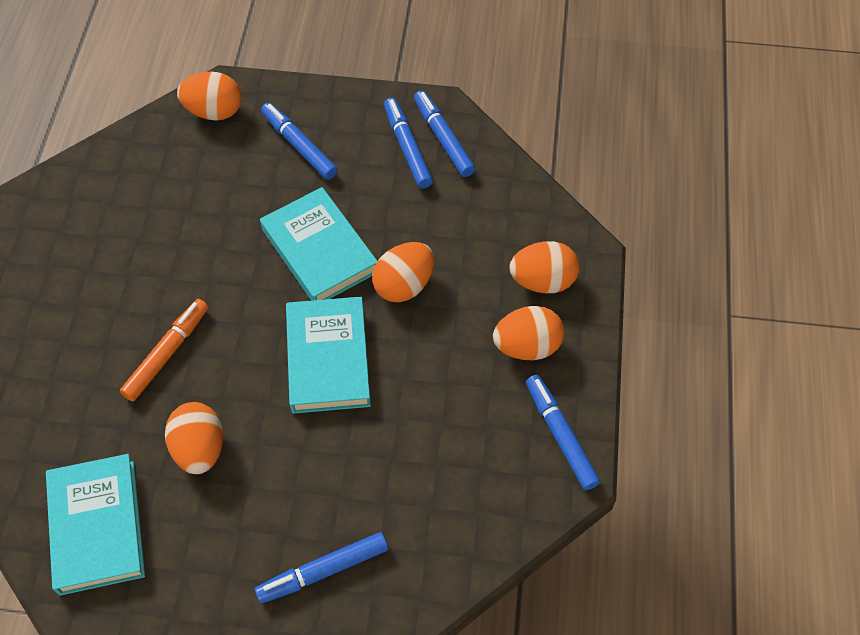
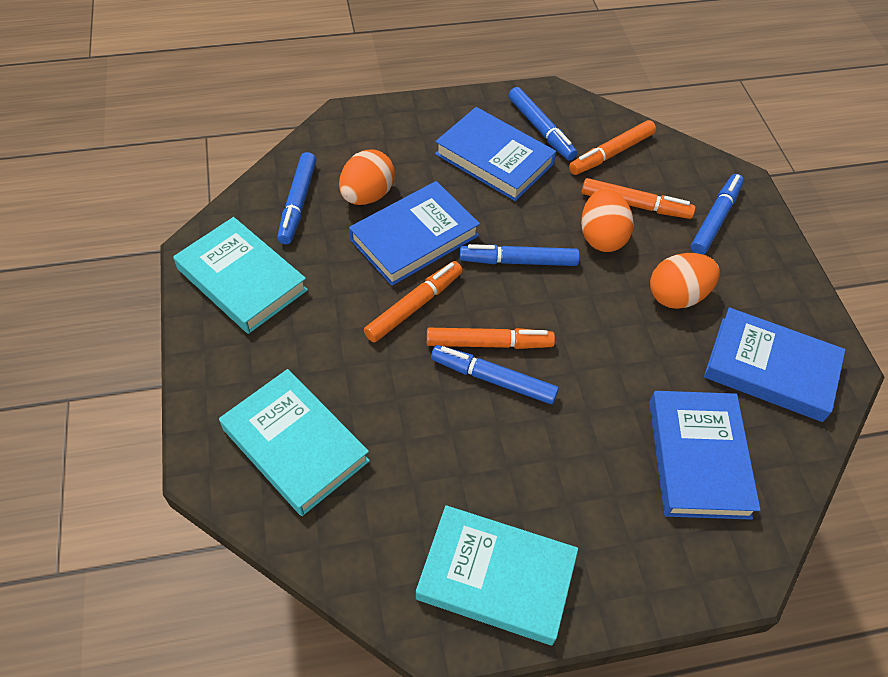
blue book: none = 0 -> [349,181,480,286] [435,107,556,201] [649,391,761,520] [704,307,845,422] = 4
orange egg: [165,402,224,474] [177,72,242,121] [372,242,434,302] [493,306,565,360] [510,241,579,293] = 5 -> [339,150,395,205] [581,189,634,252] [650,253,720,309] = 3
orange marker: [120,299,208,401] = 1 -> [364,261,462,342] [427,328,555,349] [569,120,656,175] [582,178,696,219] = 4

